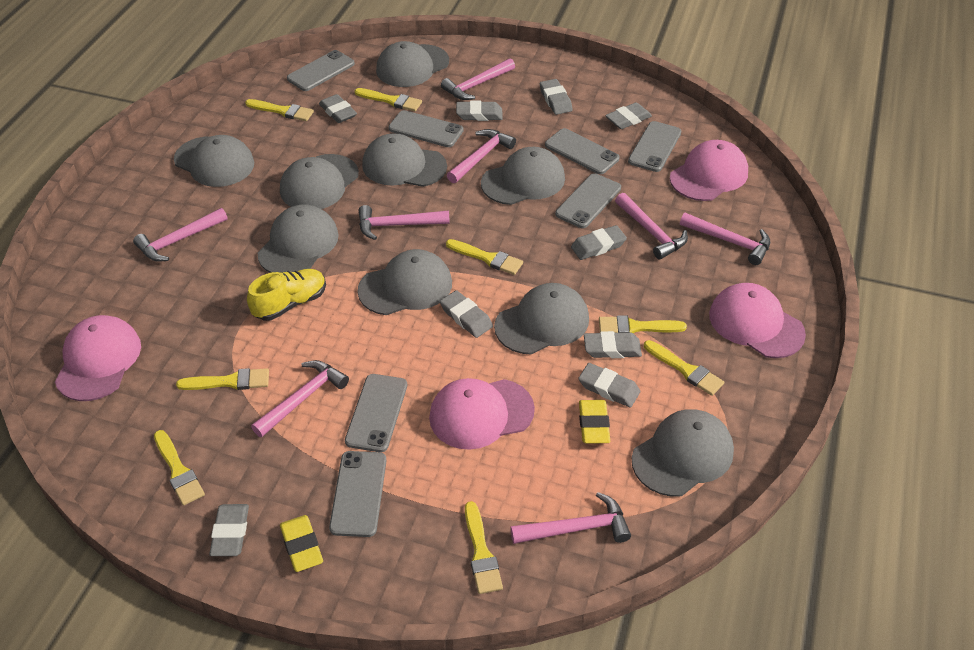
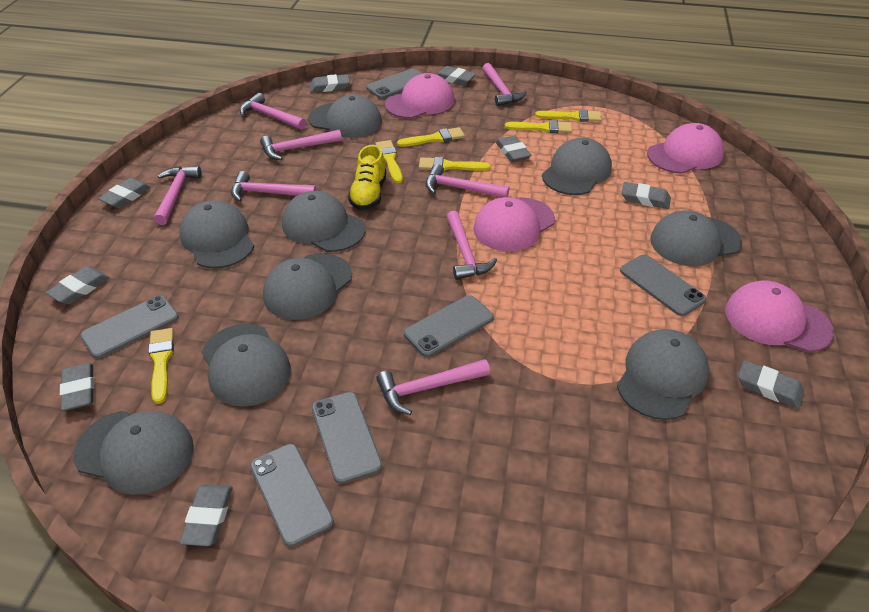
grey phone: [287,50,355,91] [329,451,386,537] [345,374,407,452] [388,110,464,147] [545,128,620,174] [555,173,621,228] [628,121,681,172] = 7 -> [80,295,179,359] [250,444,334,547] [311,392,382,484] [366,69,422,99] [404,295,494,357] [620,254,706,316] = 6
yellow brush: [154,430,205,506] [176,368,269,390] [245,99,314,121] [355,88,422,111] [446,239,523,275] [465,501,503,594] [599,315,687,333] [644,340,724,396] = 8 -> [148,328,174,404] [375,140,403,183] [397,127,465,147] [419,157,491,171] [505,120,572,133] [535,109,602,122] = 6
yellow eraser: [280,515,323,572] [579,400,610,444] = 2 -> none = 0

